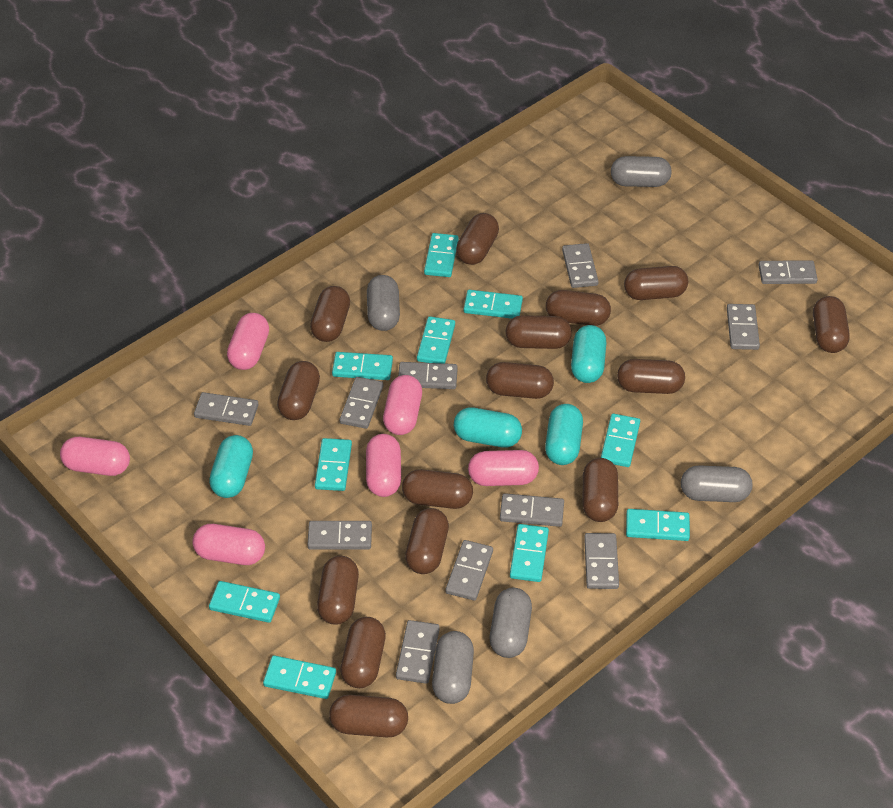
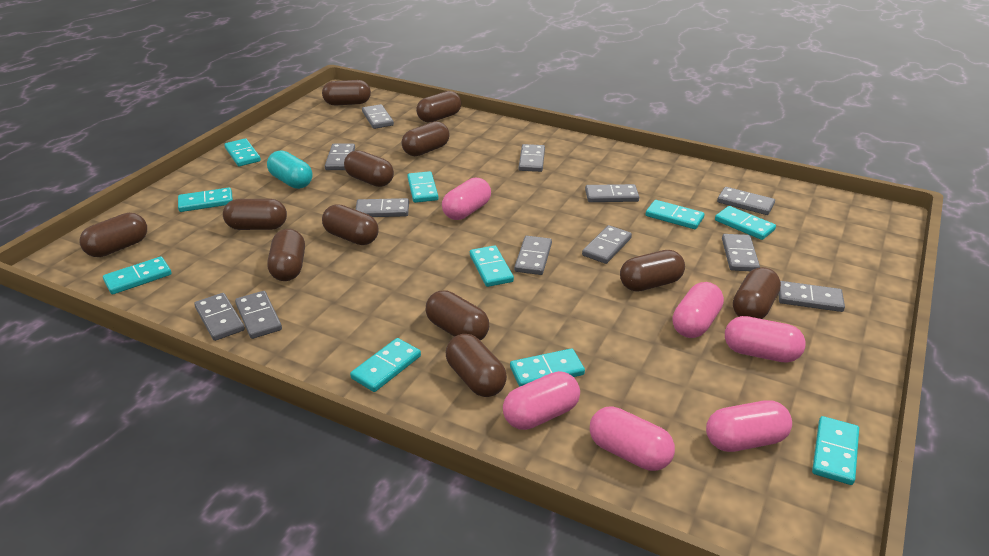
brown capsule: [277,361,320,420] [310,286,350,342] [317,556,359,625] [329,695,408,737] [340,617,386,688] [402,469,473,509] [405,508,449,574] [456,213,499,265] [486,362,554,399] [505,315,572,349] [546,290,611,326] [583,458,618,522] [617,359,685,394] [624,266,688,300] [813,296,850,353] = 15 -> [80,213,147,257] [223,199,287,230] [267,229,305,281] [322,80,371,106] [322,204,379,245] [344,150,394,187] [402,121,450,156] [416,91,461,123] [426,290,489,341] [446,334,507,397] [620,250,685,292] [733,267,781,319] = 12
grey capsule: [367,275,400,331] [432,631,474,704] [490,588,532,658] [611,156,672,187] [681,465,752,502] = 5 -> none = 0
grey domino: [194,392,258,426] [307,521,372,550] [340,377,383,429] [396,620,440,684] [398,362,458,389] [446,540,493,601] [500,493,564,527] [562,243,599,288] [584,533,619,589] [727,304,760,350] [759,260,818,284] = 11 -> [194,293,245,341] [235,291,282,339] [325,144,355,170] [355,198,409,217] [362,104,394,129] [514,236,552,275] [519,144,545,172] [582,225,632,264] [585,184,639,202] [717,187,775,215] [722,234,760,271] [778,281,845,312] = 12
turquoise capsule: [209,435,253,498] [454,407,522,448] [545,404,583,465] [571,325,606,383] = 4 -> [267,150,312,189] = 1

